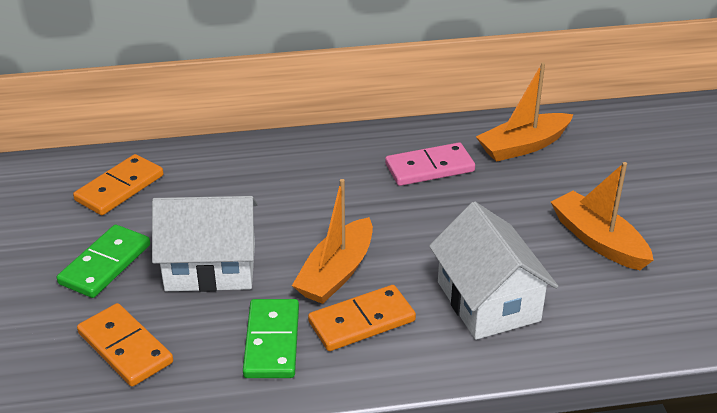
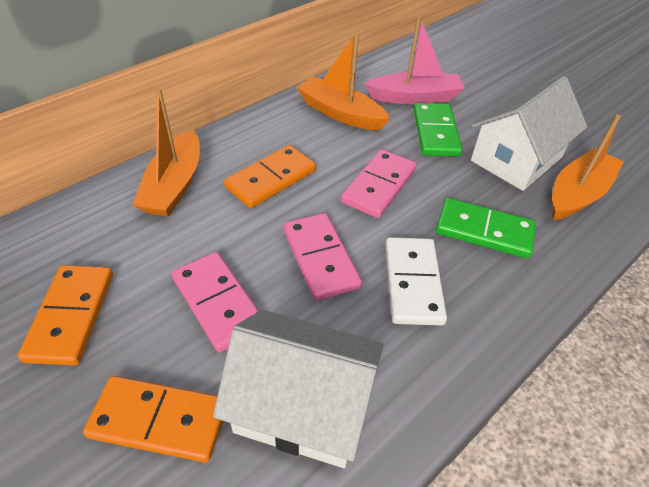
pink boat: none = 0 -> [365,16,465,104] = 1
pink domino: [385,142,475,186] = 1 -> [172,252,259,353] [283,213,362,301] [341,149,417,218] = 3
white domino: none = 0 -> [386,237,447,325] = 1

